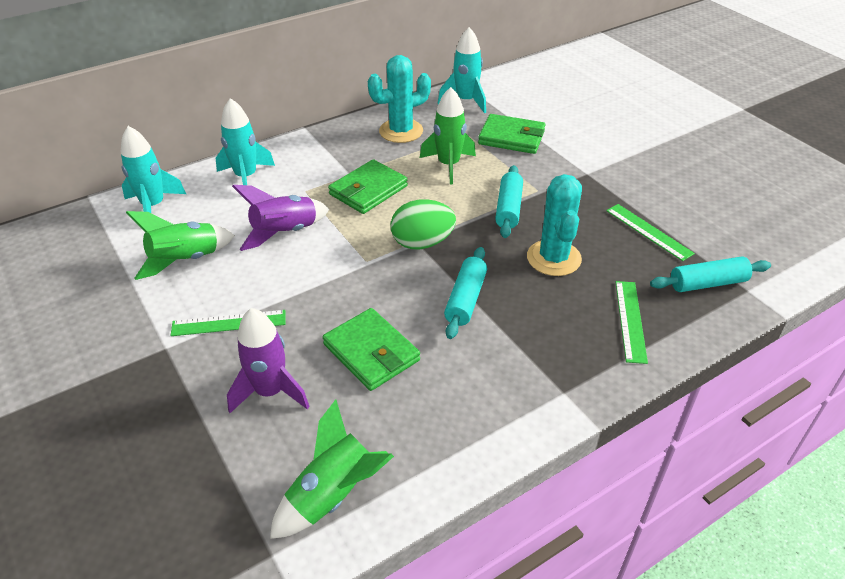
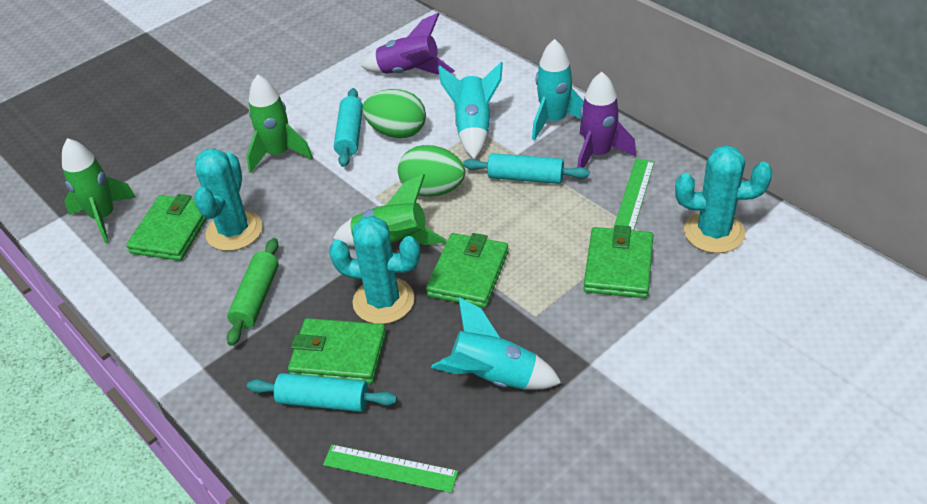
green egg: [391,199,456,249] = 1 -> [362,89,426,138] [398,145,465,197] = 2
green rolling pin: none = 0 -> [227,238,279,346] = 1
green ruler: [170,310,286,336] [606,204,695,261] [616,281,648,364] = 3 -> [323,445,458,493] [613,158,654,230] = 2
green wallet: [323,308,420,391] [328,159,408,214] [478,114,545,154] = 3 -> [126,194,207,261] [288,318,386,384] [426,233,508,308] [584,225,653,298] = 4
turquoise cactus: [368,55,431,143] [527,174,582,276] = 2 -> [194,148,263,251] [329,216,420,324] [675,145,772,253] = 3

